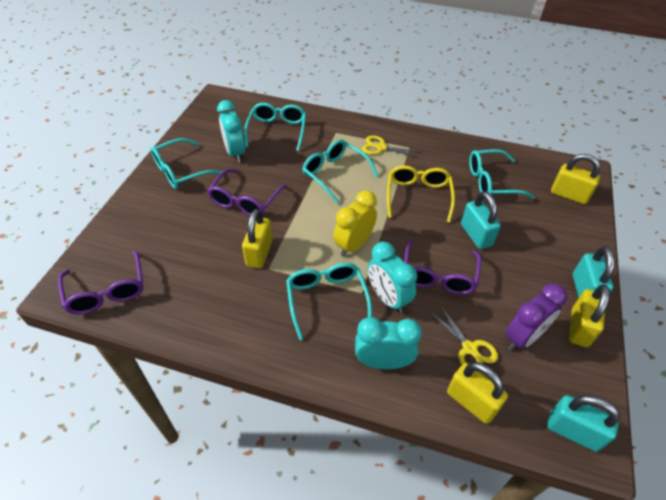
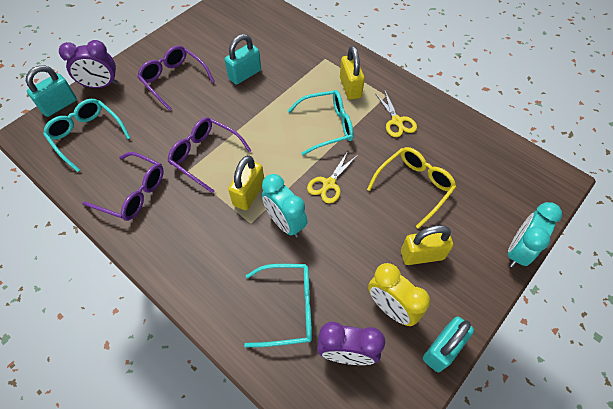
purple clock: [505,284,567,350] = 1 -> [59,40,118,88] [317,321,385,365] = 2
turquoise clock: [217,100,245,163] [355,317,422,369] [367,242,417,313] = 3 -> [262,174,307,238] [508,202,562,267] = 2
turquoise glasses: [151,138,222,189] [244,103,306,151] [286,263,372,340] [302,139,378,204] [469,149,535,199] = 5 -> [43,99,131,172] [244,264,312,347] [288,90,354,156] = 3
yellow padlock: [242,209,273,268] [447,362,508,424] [551,154,601,204] [569,284,610,347] = 4 -> [228,155,264,210] [340,46,365,100] [401,225,453,265] = 3

